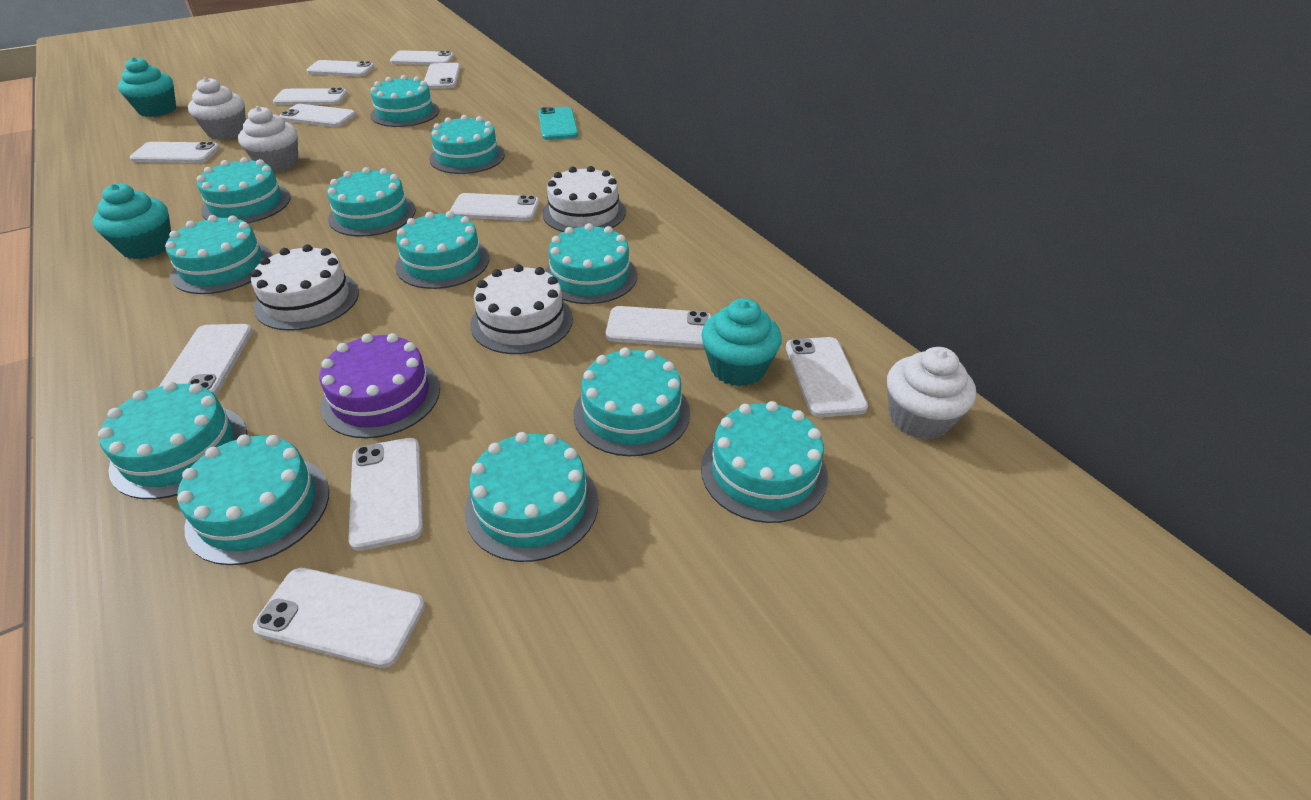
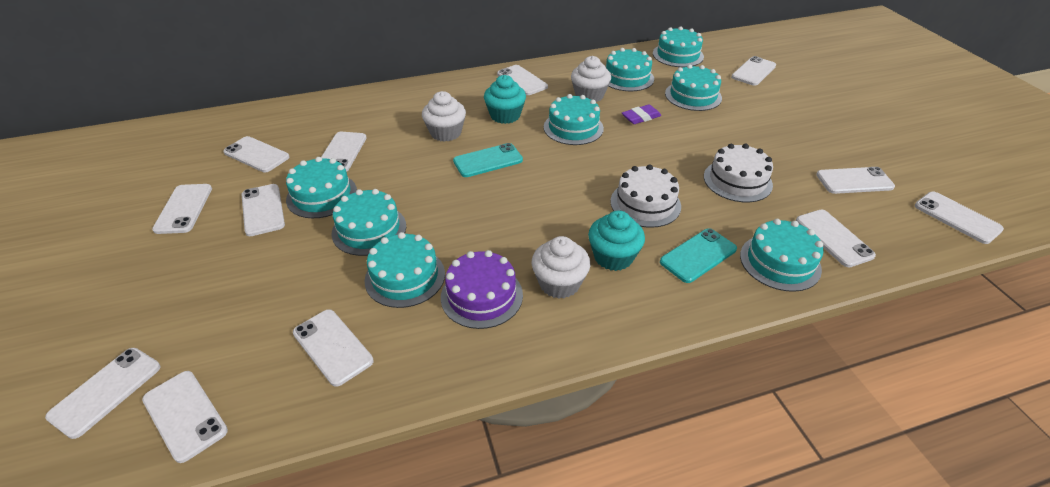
purple eraser: none = 0 -> [622,104,662,124] = 1
turquoise cake: [98,381,247,499] [165,215,272,294] [177,435,329,565] [197,157,290,223] [327,167,416,237] [370,75,439,127] [395,211,489,289] [429,115,505,174] [465,432,598,562] [545,223,637,304] [574,347,690,456] [701,401,828,523] = 12 -> [286,157,357,218] [332,189,406,256] [365,232,445,308] [544,94,604,145] [606,48,654,91] [653,27,704,67] [665,64,722,111] [740,219,824,292] = 8
turquoise cupcake: [92,183,171,259] [118,57,176,117] [701,298,782,386] = 3 -> [484,75,526,124] [588,210,645,271] = 2
turquoise phone: [538,107,578,140] = 1 -> [453,143,523,177] [660,228,737,283] = 2
white cake: [251,244,359,331] [470,264,573,354] [542,166,626,232] = 3 -> [610,164,681,228] [704,144,773,202] = 2

